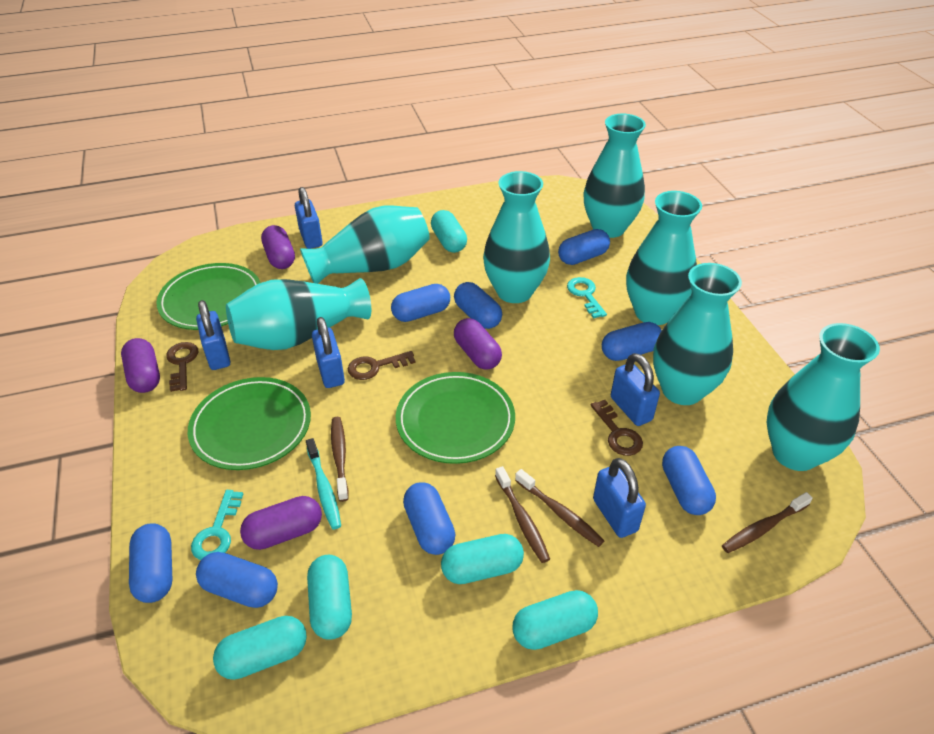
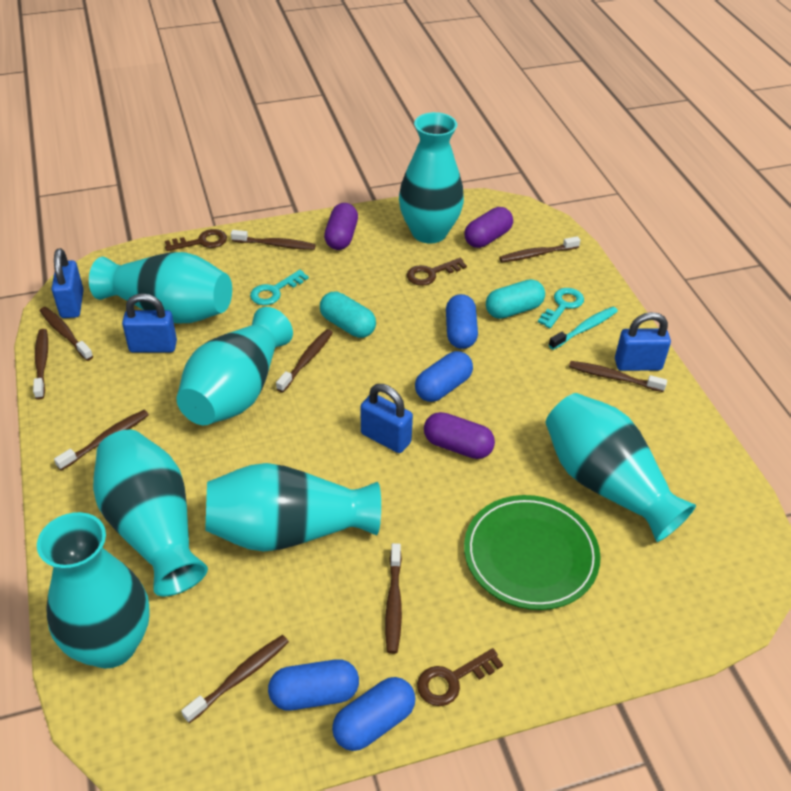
blue capsule: [129,523,172,603] [196,552,278,608] [391,284,450,322] [403,482,455,555] [454,282,502,329] [558,229,610,265] [602,322,662,361] [662,446,716,515] = 8 -> [268,659,359,710] [332,677,415,751] [415,351,473,402] [446,294,478,349] = 4
blue padlock: [196,300,231,370] [295,187,323,249] [312,317,345,388] [593,458,646,538] [611,353,660,426] = 5 -> [52,248,84,318] [122,293,177,352] [361,384,413,453] [615,312,671,371] = 4
brown toothbrush: [331,417,349,502] [495,466,550,563] [515,469,605,547] [722,492,813,553] = 4 -> [33,329,48,400] [40,307,93,361] [54,410,149,471] [181,635,289,723] [231,230,316,250] [276,329,333,393] [385,543,402,654] [499,236,580,262] [569,361,667,392] = 9
green plate: [156,263,261,330] [188,377,311,470] [396,372,515,464] = 3 -> [464,495,601,610] = 1
purple capsule: [121,338,160,393] [240,496,322,550] [261,225,295,269] [454,318,502,370] = 4 -> [324,203,358,250] [424,412,495,459] [464,207,513,248] = 3
turquoise capsule: [213,616,307,680] [307,555,352,639] [431,210,467,253] [441,534,524,584] [512,590,598,650] = 5 -> [320,292,376,338] [486,279,545,319] = 2

